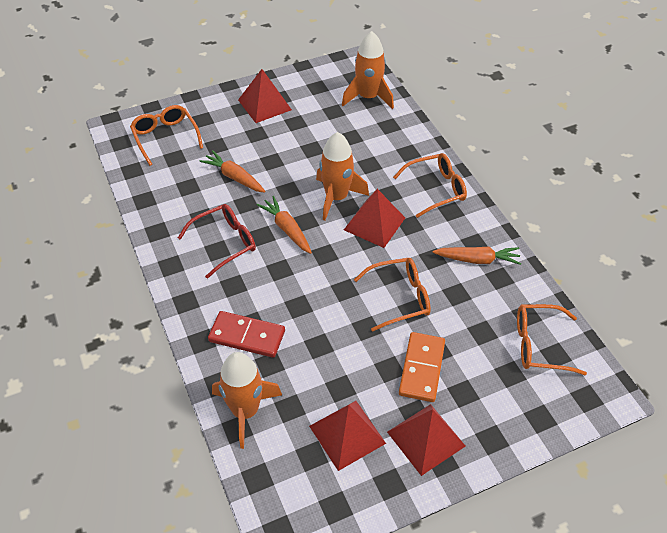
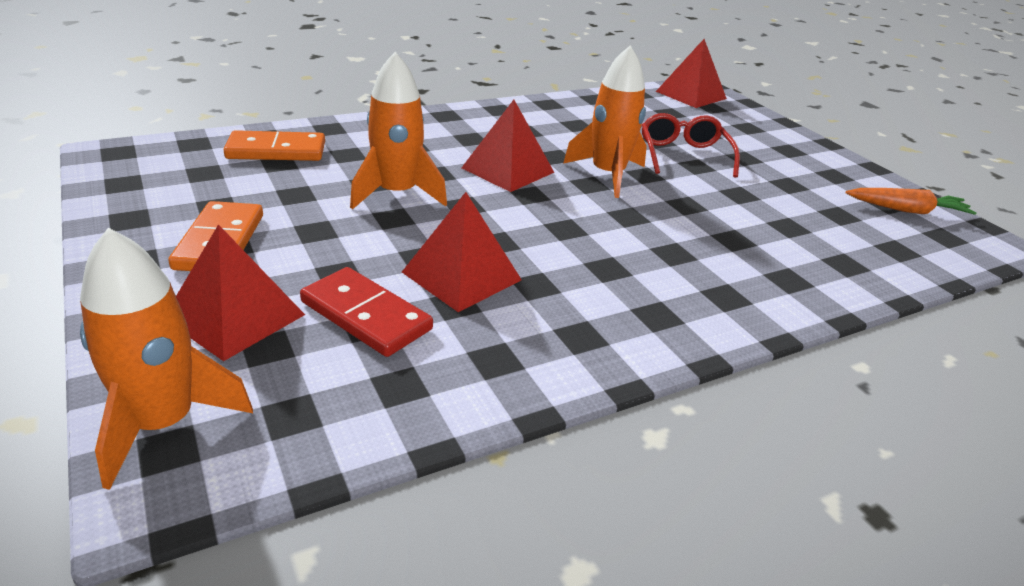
orange carrot: [199,150,266,193] [257,196,312,254] [432,247,521,265] = 3 -> [846,188,977,215] = 1
orange domino: [399,332,445,402] = 1 -> [168,201,263,271] [224,130,325,161] = 2
orange glasses: [130,105,203,166] [354,258,431,332] [393,153,467,218] [517,304,587,375] = 4 -> none = 0

